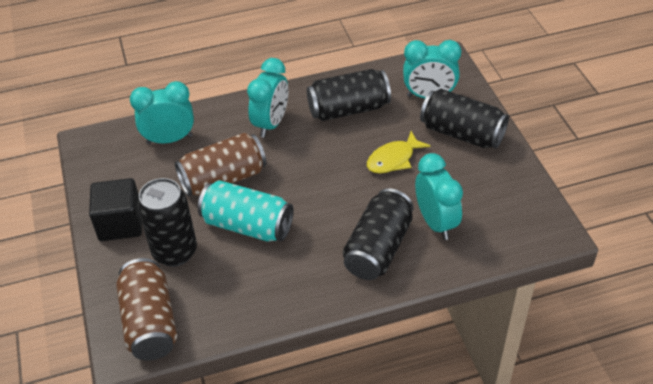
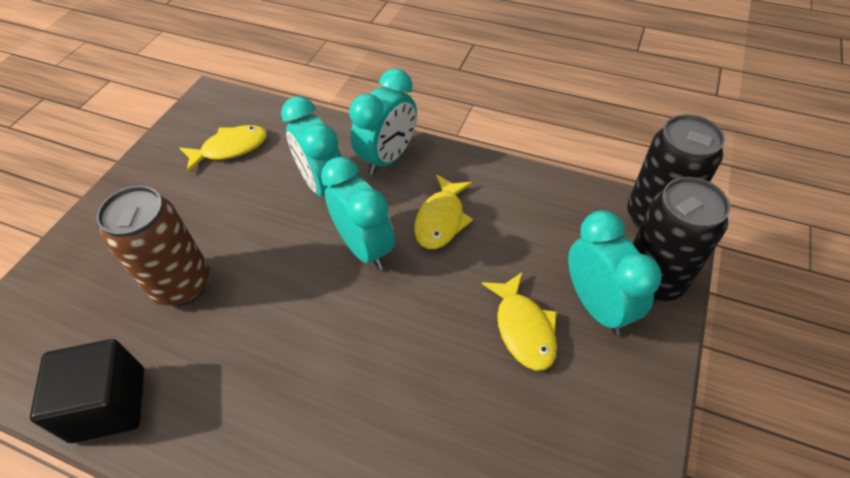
black can: [137,178,197,267] [307,69,391,121] [343,188,414,280] [420,89,509,149] = 4 -> [627,114,725,229] [633,177,730,301] = 2
brown can: [116,258,177,361] [175,133,266,197] = 2 -> [96,186,210,306] = 1
turquoise can: [198,180,294,242] = 1 -> none = 0
yellow fish: [367,131,431,173] = 1 -> [180,125,267,173] [414,175,473,249] [482,272,557,371] = 3

